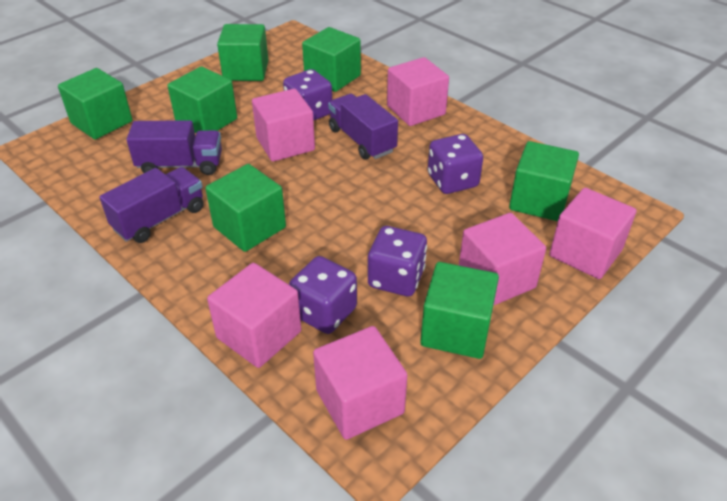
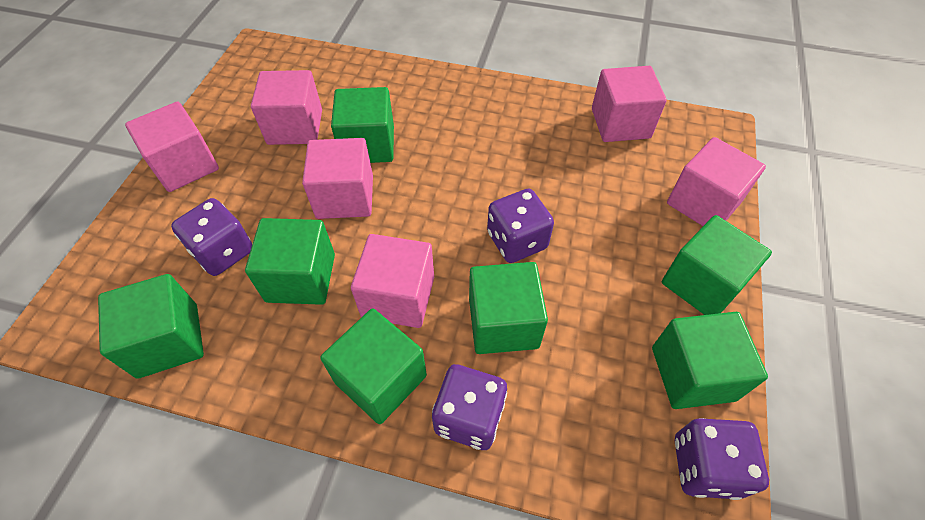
purple truck: [99,167,204,243] [126,120,222,175] [328,94,398,160] = 3 -> none = 0

